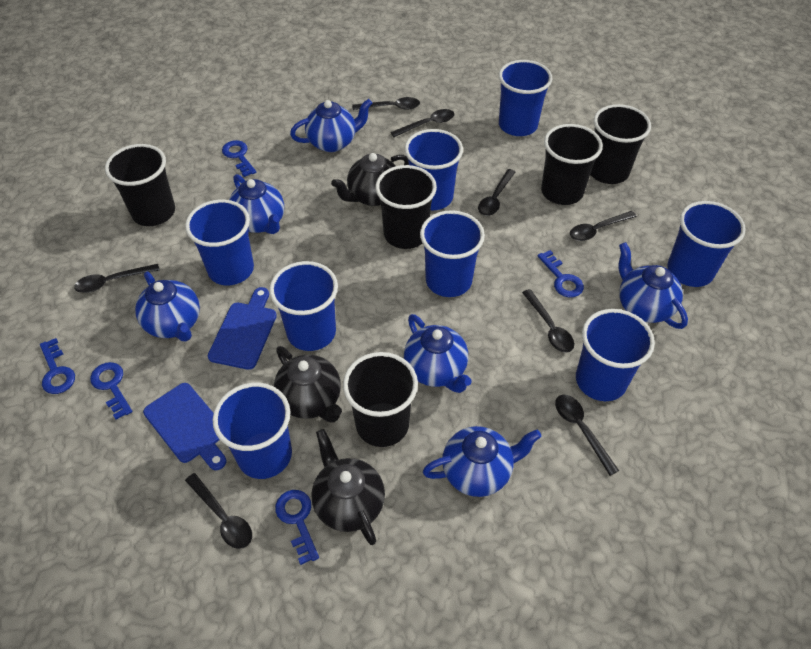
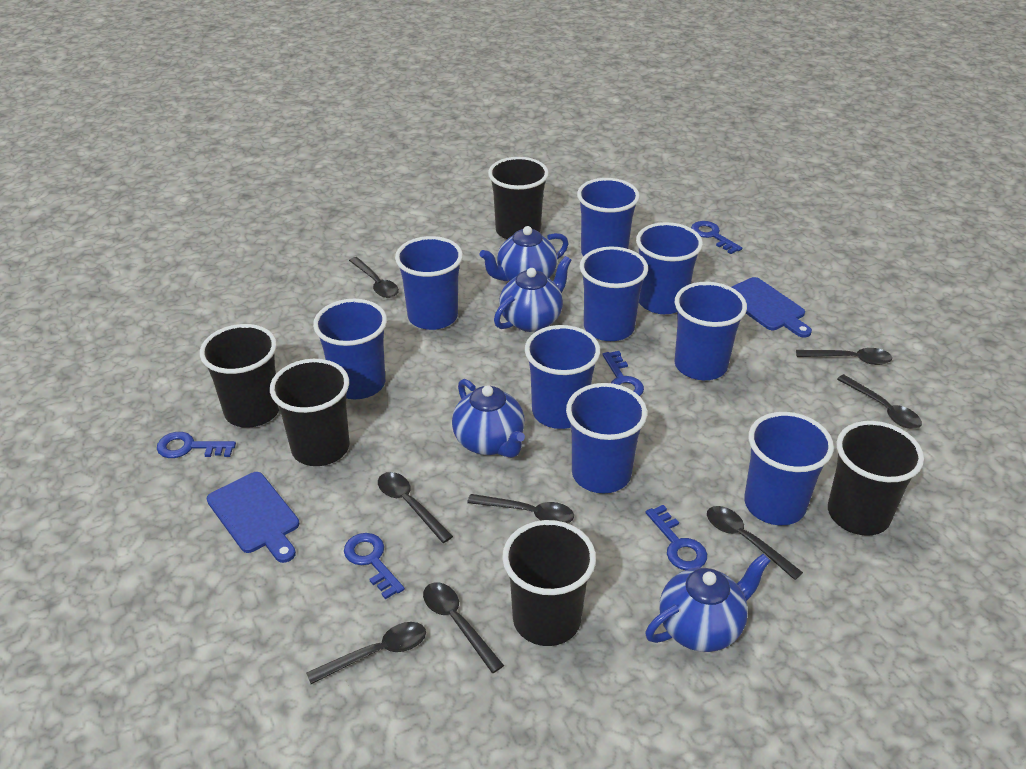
black teapot: [274,346,342,423] [311,429,385,545] [331,153,409,206] = 3 -> none = 0
blue cup: [185,199,254,285] [213,383,292,479] [269,261,338,351] [404,129,463,210] [420,210,485,297] [499,60,552,136] [576,309,655,401] [667,201,746,287] = 8 -> [313,299,387,399] [395,236,463,330] [525,325,600,429] [566,383,647,493] [577,178,640,256] [580,246,648,341] [636,222,703,314] [674,282,747,380] [744,412,834,525] = 9
blue teapot: [135,272,200,342] [229,174,284,234] [290,99,372,152] [404,314,472,393] [423,426,541,497] [618,242,688,329] = 6 -> [452,379,525,458] [480,226,568,281] [494,256,571,332] [645,554,771,652] = 4

